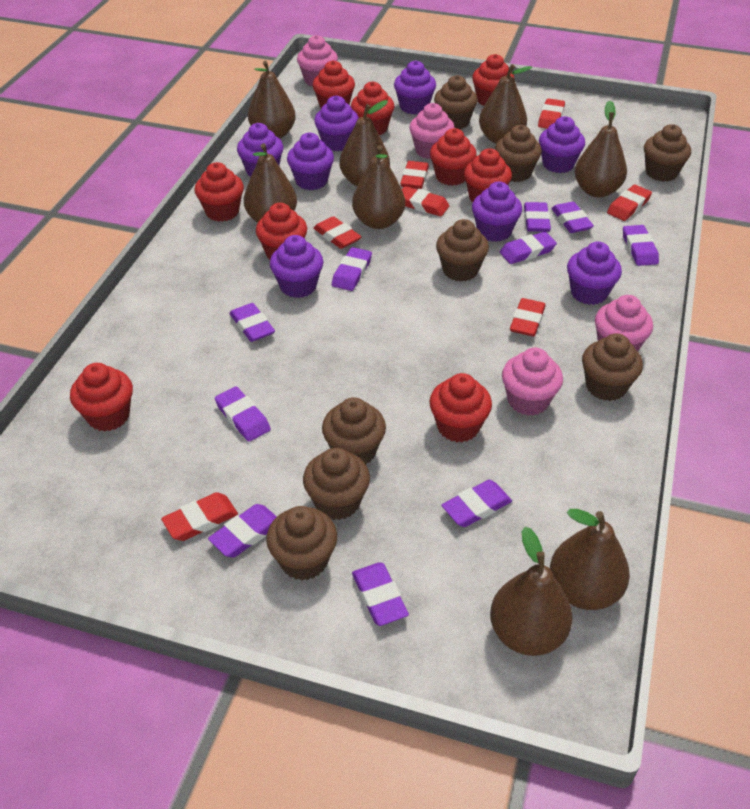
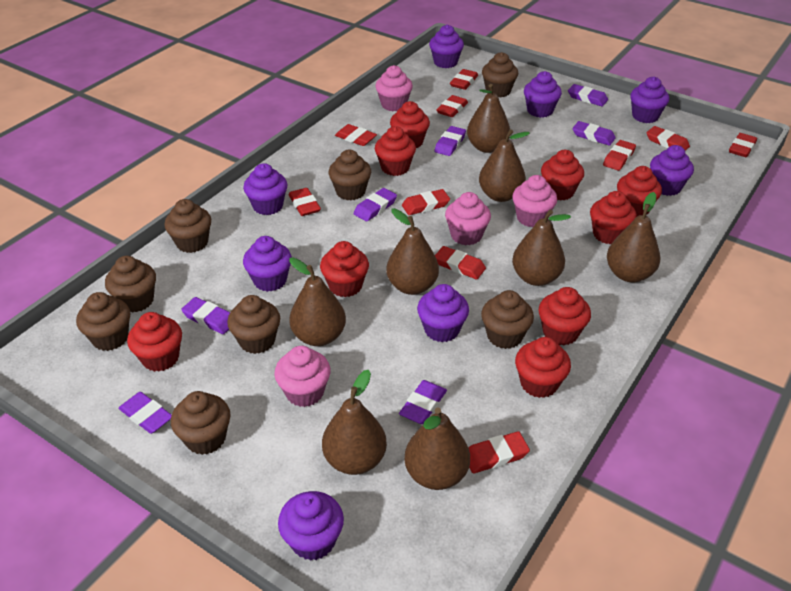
purple eraser: [208,504,277,557] [215,387,271,442] [229,303,275,342] [332,247,372,291] [352,562,409,626] [441,480,512,527] [500,232,557,264] [524,202,551,232] [551,202,594,233] [623,225,659,266] = 10 -> [118,392,172,434] [181,297,230,334] [354,188,397,222] [399,380,447,424] [434,126,466,156] [568,84,608,106] [572,121,616,146] = 7
red eraser: [161,492,238,541] [314,216,361,249] [400,161,429,189] [402,186,449,217] [510,298,545,337] [538,98,565,129] [607,185,652,221] = 7 -> [288,188,321,216] [335,124,377,146] [402,189,450,215] [435,246,486,279] [436,95,468,117] [450,69,478,90] [468,431,530,473] [603,140,636,171] [646,126,690,151] [729,133,757,157] = 10

